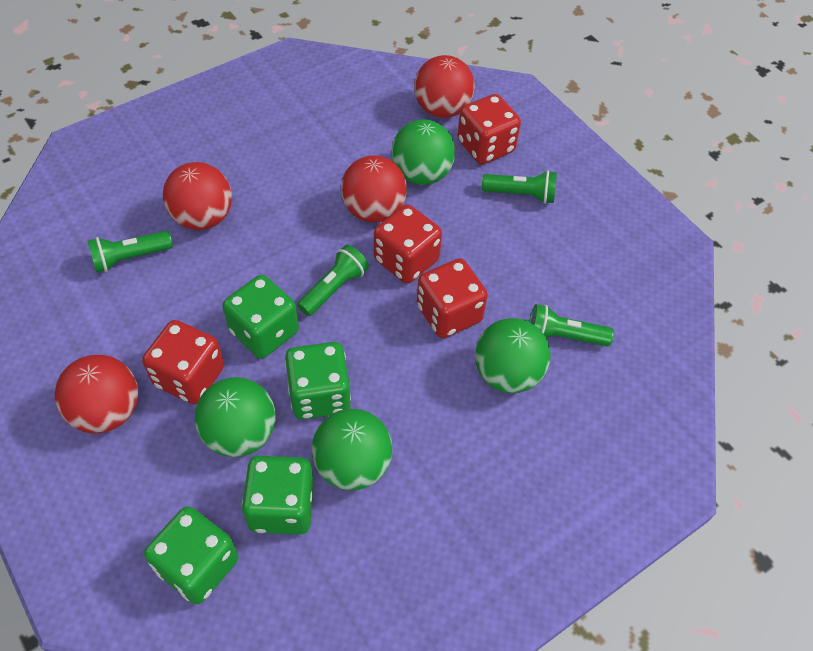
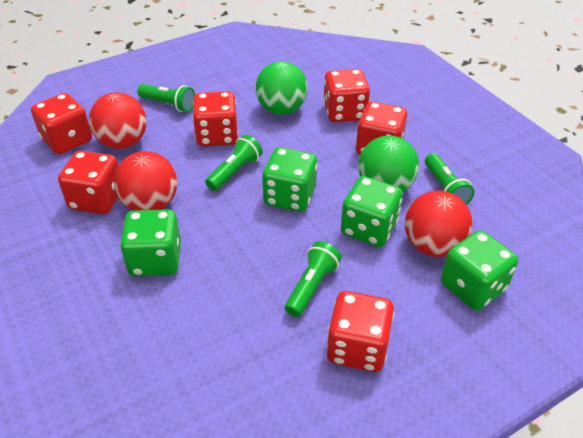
green ball: [195,377,276,457] [311,409,393,490] [391,119,455,185] [475,318,551,393] = 4 -> [255,61,308,115] [358,135,419,193] = 2
red ball: [55,355,138,433] [163,162,232,230] [341,155,407,223] [414,55,475,118] = 4 -> [89,93,147,149] [114,151,177,211] [405,191,473,257] = 3
red dice: [142,320,224,404] [374,205,442,284] [417,258,488,338] [457,94,521,164] = 4 -> [31,93,92,154] [58,151,119,214] [192,91,238,147] [323,69,370,122] [326,291,394,372] [356,102,407,155] = 6

